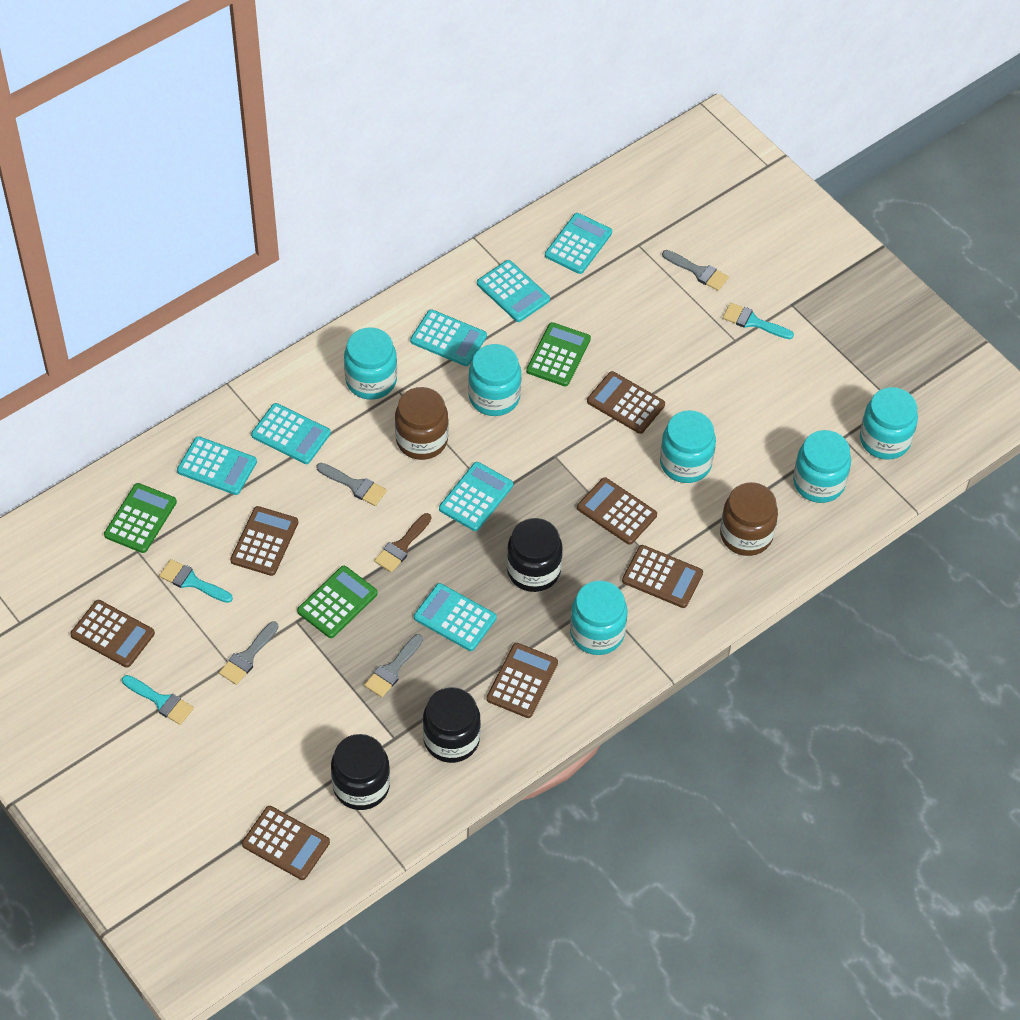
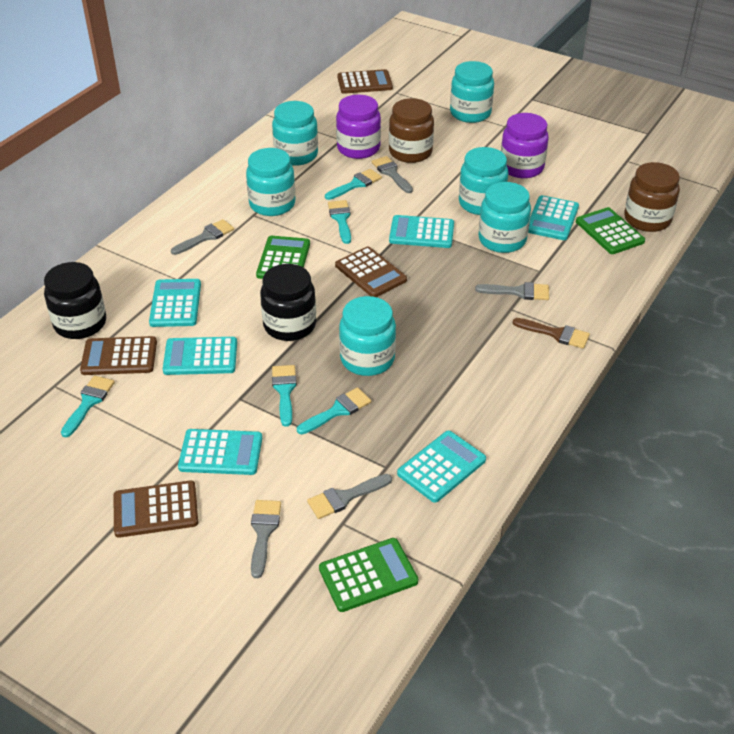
black jar: [331,734,390,810] [423,687,481,763] [507,518,563,592] = 3 -> [44,262,106,339] [260,264,316,341] = 2
brown calculator: [70,600,155,668] [230,506,298,576] [242,806,330,880] [486,643,558,718] [577,477,657,545] [587,371,665,434] [622,545,703,608] = 7 -> [80,336,157,375] [113,481,198,538] [335,246,407,297] [337,69,393,94] = 4
grey brush: [219,621,279,685] [316,463,387,506] [364,634,423,697] [662,250,729,291] = 4 -> [171,219,234,255] [251,500,281,578] [307,474,392,519] [371,156,413,193] [475,282,549,300] = 5
purple jar: none = 0 -> [336,95,381,159] [501,113,549,178] = 2
turquoise brush: [122,675,194,725] [159,559,233,603] [723,303,794,339] = 3 -> [61,376,115,438] [272,365,297,427] [297,387,371,434] [325,169,382,200] [328,200,351,244] = 5
turquoise calculator: [177,436,257,495] [251,403,331,464] [410,309,487,366] [414,583,497,651] [439,462,513,531] [477,260,550,322] [545,213,612,274] = 7 -> [149,279,201,327] [163,337,237,375] [178,429,262,475] [389,215,454,248] [397,431,486,503] [528,195,579,240] = 6

